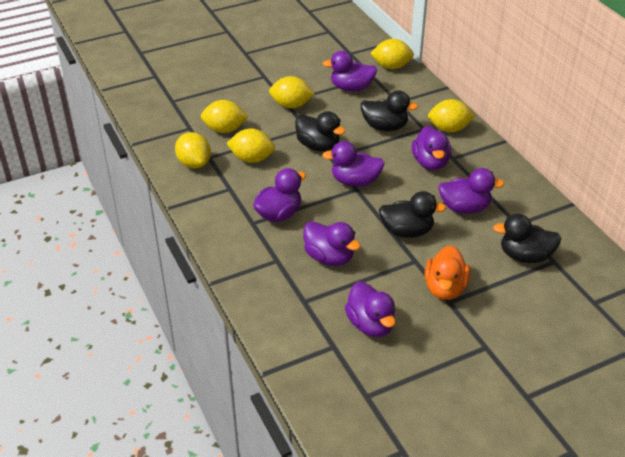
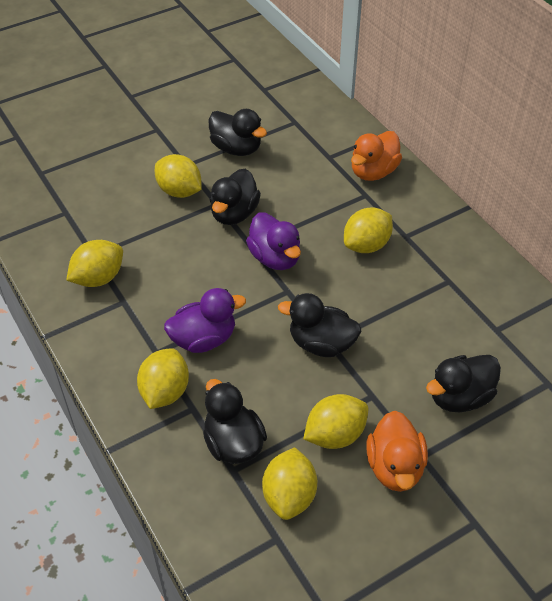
black duck: [295,111,346,151] [361,90,418,131] [379,191,446,238] [493,214,561,263] = 4 -> [203,379,267,464] [209,109,267,156] [210,169,261,225] [278,293,361,357] [426,355,501,412] = 5
orange duck: [425,245,470,300] = 1 -> [351,131,402,181] [366,411,428,492] = 2
purple duck: [253,168,306,222] [303,221,361,266] [322,51,377,92] [322,141,385,187] [345,282,396,337] [412,126,451,171] [438,168,505,214] = 7 -> [164,288,246,353] [246,213,301,270] = 2

